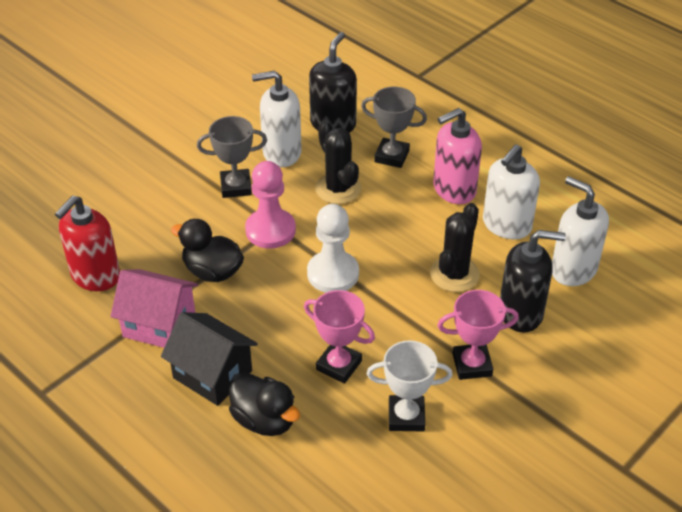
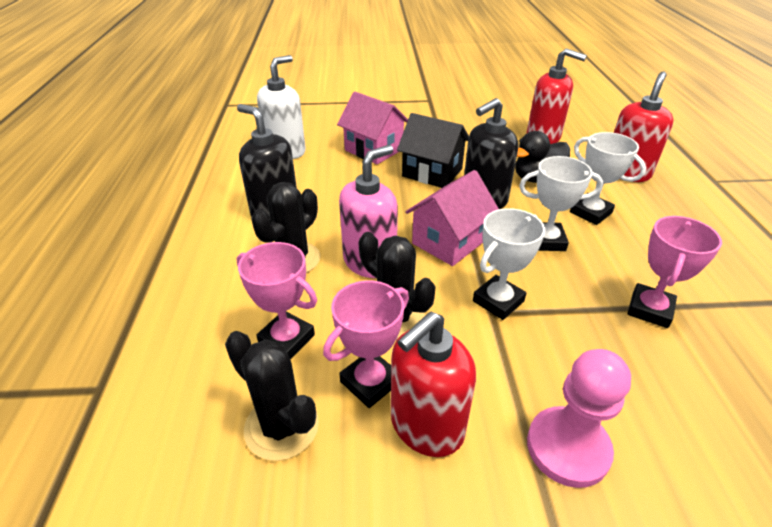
black cactus: [315,121,361,204] [430,203,480,292] = 2 -> [225,331,319,461] [251,182,320,273] [358,232,436,340] = 3
black duck: [171,219,244,282] [229,372,300,436] = 2 -> [515,131,570,183] = 1
grey trophy: [197,116,267,198] [361,87,427,168] = 2 -> none = 0
pink house: [110,269,198,348] = 1 -> [337,92,408,164] [405,170,499,266] = 2
pink trophy: [304,290,375,384] [438,290,519,380] = 2 -> [237,242,317,360] [323,281,409,408] [627,216,722,328] = 3
red soap dispenser: [55,195,120,291] = 1 -> [391,312,476,457] [526,48,587,144] [614,72,673,182] = 3
white pawn: [307,204,359,293] = 1 -> none = 0
white soap dispenser: [252,71,302,167] [483,144,540,239] [552,176,609,286] = 3 -> [257,55,306,159] = 1
white trophy: [367,341,453,431] = 1 -> [473,208,545,320] [519,156,603,251] [570,132,646,225] = 3

